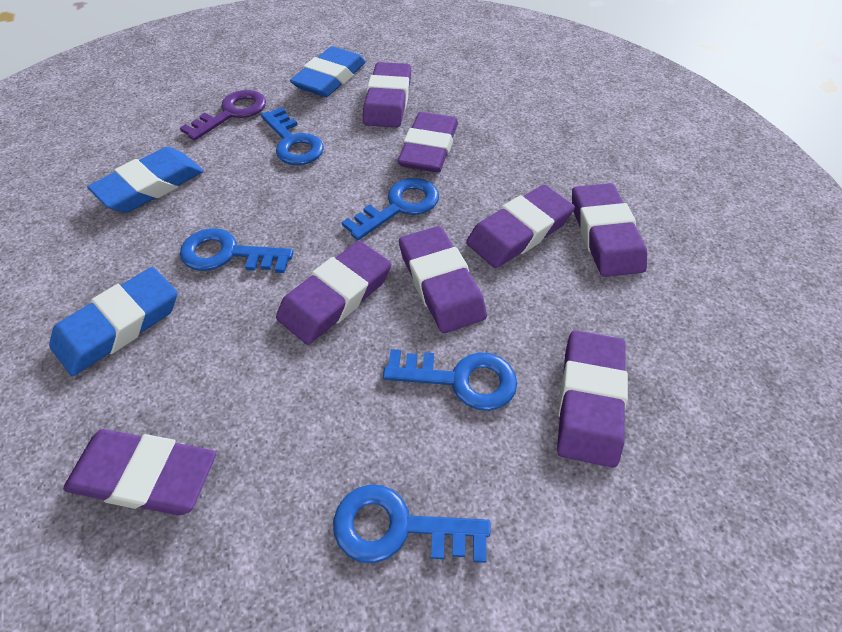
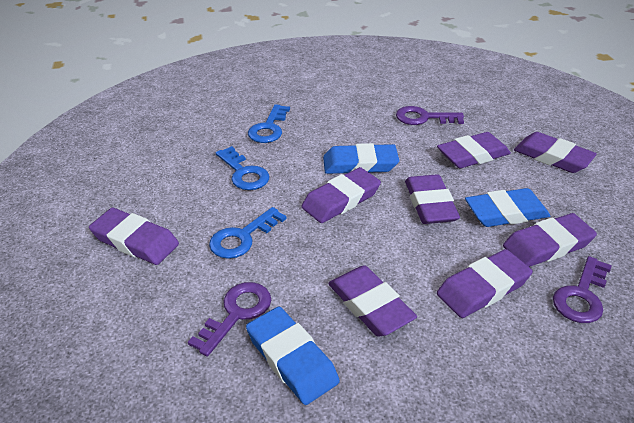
blue key: [180,228,294,273] [261,107,324,165] [333,485,491,563] [342,178,439,240] [383,349,517,411] = 5 -> [209,207,287,259] [216,146,270,190] [248,104,290,143] = 3
purple key: [180,90,266,141] = 1 -> [188,282,271,357] [396,106,464,125] [553,256,612,323] = 3

